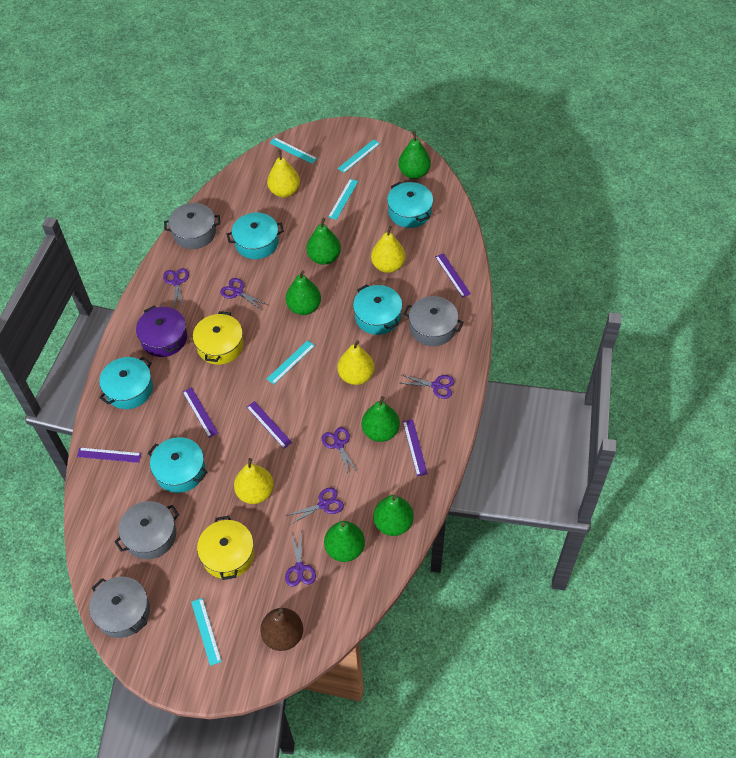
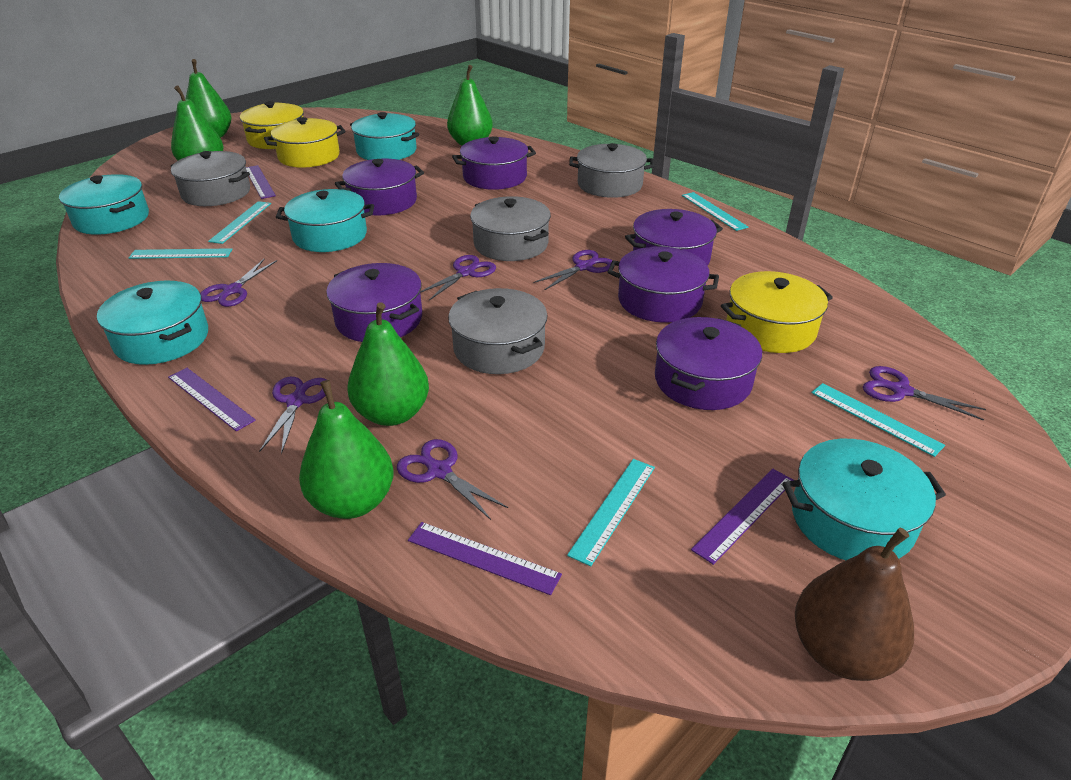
green pear: [286,270,321,315] [307,218,341,265] [324,521,365,562] [362,396,400,442] [373,495,414,536] [398,131,431,179] = 6 -> [171,86,224,160] [186,59,231,138] [299,380,394,519] [347,302,429,426] [447,65,493,146] = 5
purple pot: [136,305,187,357] = 1 -> [326,263,422,342] [335,159,424,215] [452,136,536,190] [608,247,719,323] [625,209,723,265] [655,317,762,410] = 6
purple ruler: [77,447,141,463] [183,387,218,438] [247,401,292,449] [403,419,428,476] [435,253,471,298] = 5 -> [168,368,256,431] [246,165,276,199] [408,522,562,595] [691,469,794,565] = 4
yellow pear: [234,458,274,504] [267,150,300,198] [338,340,374,385] [371,226,406,273] = 4 -> none = 0
yellow pot: [193,311,244,365] [197,516,254,580] = 2 -> [240,101,304,149] [264,117,346,168] [721,271,833,353] = 3

